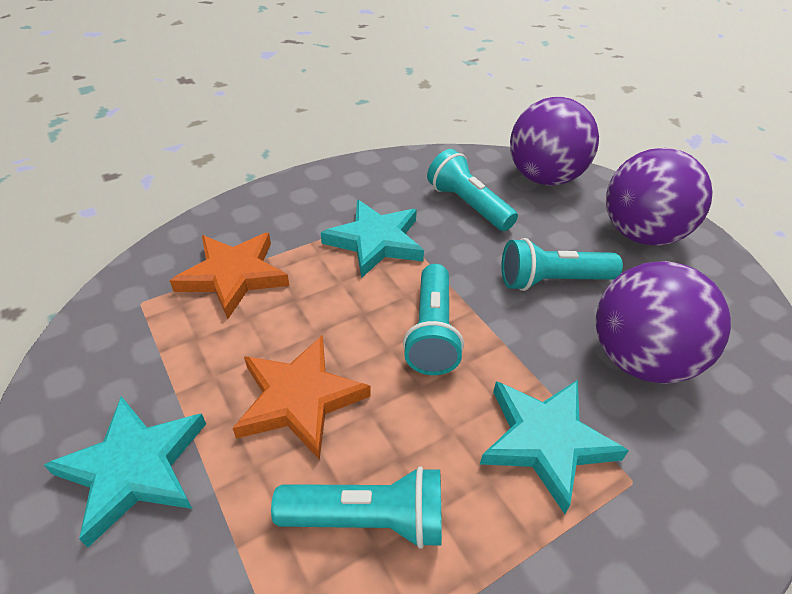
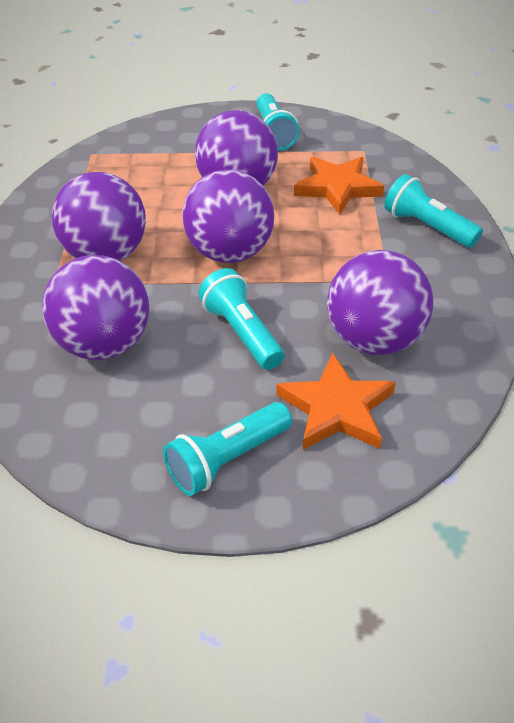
purple ball: [510,97,599,186] [596,261,731,384] [606,148,713,246] = 3 -> [42,255,149,360] [52,172,146,261] [182,169,274,263] [195,110,278,186] [327,250,433,355] = 5
turquoise star: [44,396,206,547] [321,200,424,278] [480,380,629,514] = 3 -> none = 0

